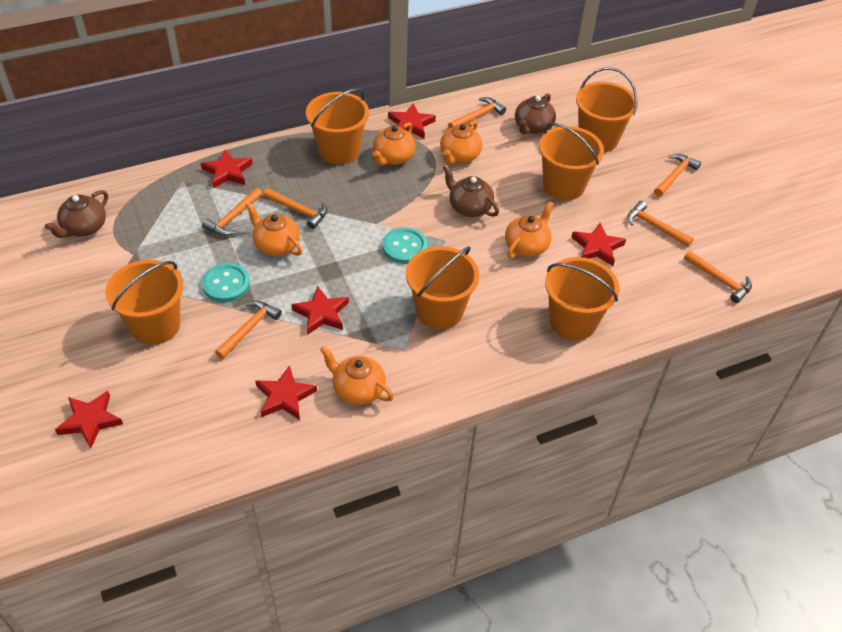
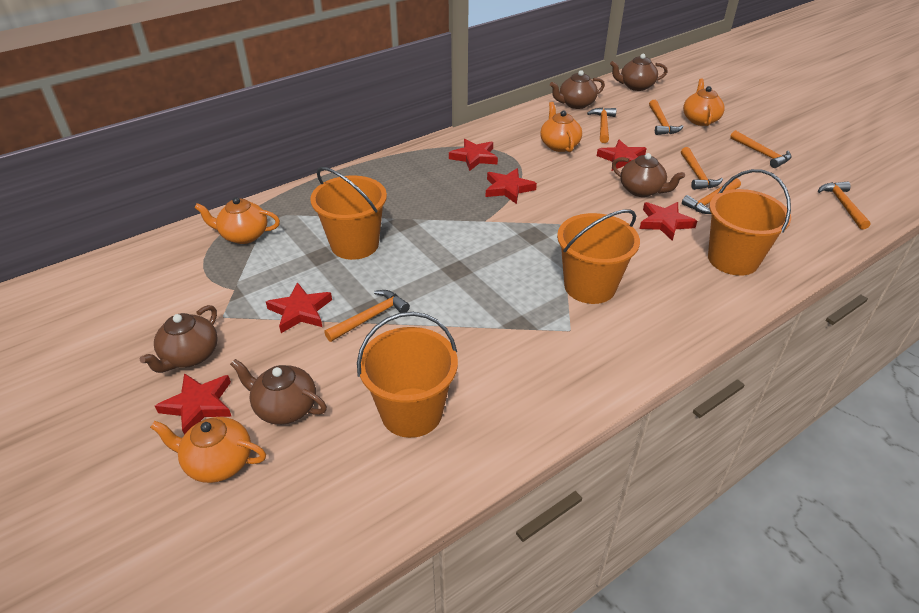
brown teapot: [45,190,108,238] [443,165,499,217] [515,93,556,134] = 3 -> [140,305,218,373] [230,359,327,425] [550,70,605,109] [610,54,668,91] [612,153,685,197] = 5
orange bucket: [106,260,183,345] [306,88,369,164] [406,246,479,330] [539,123,604,200] [545,257,620,340] [576,67,638,152] = 6 -> [310,167,387,260] [357,312,458,438] [557,209,640,304] [708,169,791,276] = 4
orange teapot: [246,202,302,256] [320,346,394,405] [373,122,416,166] [440,121,483,164] [505,201,554,258] = 5 -> [150,417,266,483] [194,197,280,244] [540,102,582,152] [683,78,725,126] = 4
turquoise button: [202,263,250,302] [383,227,428,264] = 2 -> none = 0

